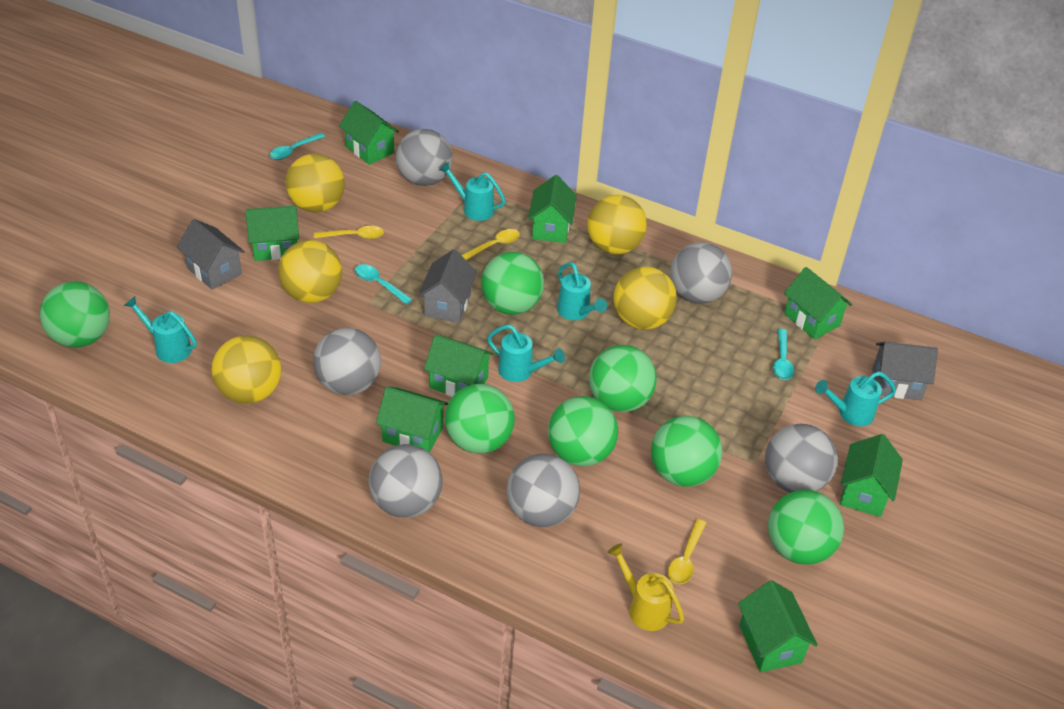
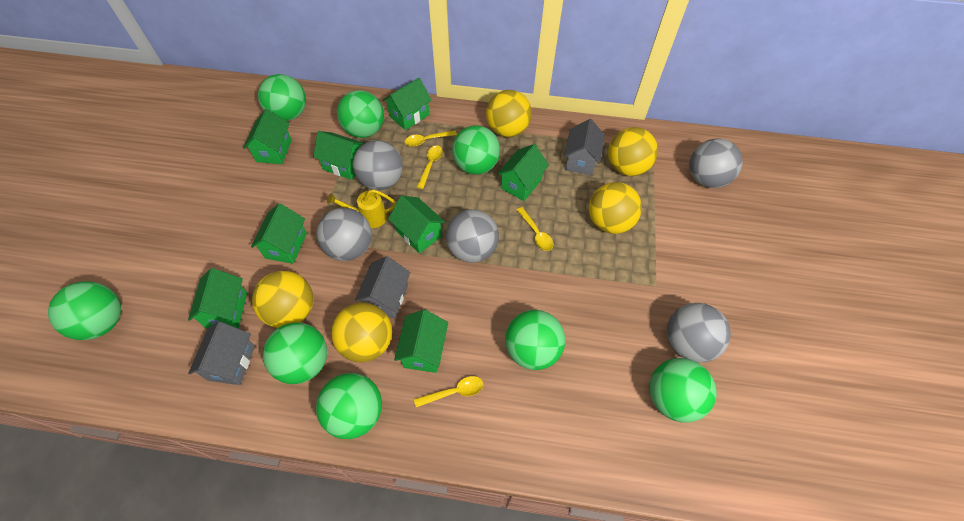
green ball: [40,282,110,347] [445,384,515,454] [481,252,544,315] [548,396,618,466] [589,345,657,412] [651,416,722,487] [768,490,844,565] = 7 -> [48,281,121,340] [258,74,306,121] [263,322,327,384] [316,373,382,439] [337,90,384,138] [452,126,500,174] [505,310,565,370] [649,358,717,423] = 8
grey ball: [313,328,381,395] [369,444,443,518] [396,129,453,186] [507,453,580,527] [670,242,732,304] [765,423,837,493] = 6 -> [316,208,372,261] [353,140,403,190] [446,209,499,263] [667,303,731,362] [689,138,743,188] = 5
turquoise spoon: [270,133,325,160] [355,264,412,304] [773,329,794,380] = 3 -> none = 0
turquoise watering can: [124,296,197,363] [439,162,506,221] [487,325,565,382] [557,262,607,320] [815,372,896,426] = 5 -> none = 0
yellow spoon: [314,226,384,239] [461,229,520,260] [668,519,706,584] = 3 -> [405,130,457,147] [414,376,483,407] [417,146,443,189] [517,207,554,251] = 4

